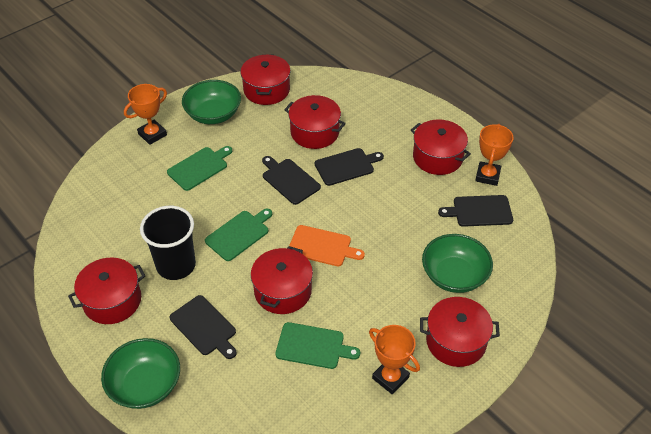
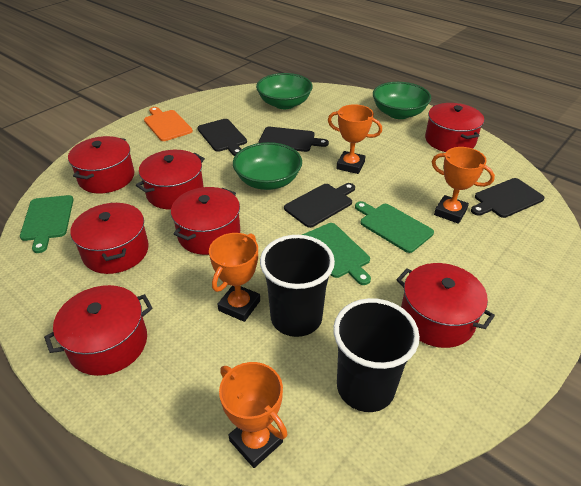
black cup: [140,206,196,280] = 1 -> [260,235,335,337] [333,298,420,412] = 2
orange trophy: [124,84,167,145] [369,325,420,394] [475,124,513,186] = 3 -> [209,233,260,322] [219,362,287,468] [328,104,382,174] [431,147,495,224] = 4
red pot: [68,258,146,324] [241,54,290,105] [251,246,313,314] [284,95,346,149] [411,119,471,175] [420,297,500,367] = 6 -> [44,285,153,376] [68,136,134,193] [70,203,149,274] [136,150,205,210] [171,187,240,255] [396,263,495,348] [425,103,484,152] = 7

